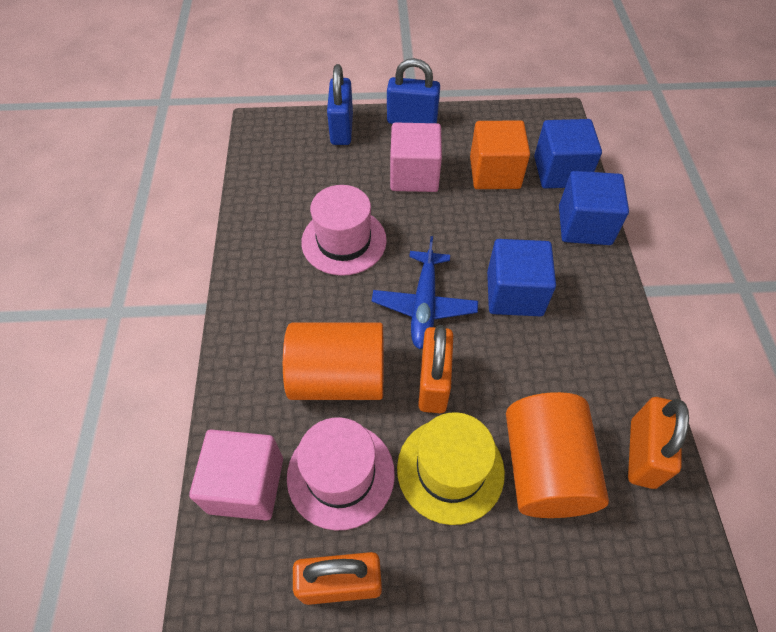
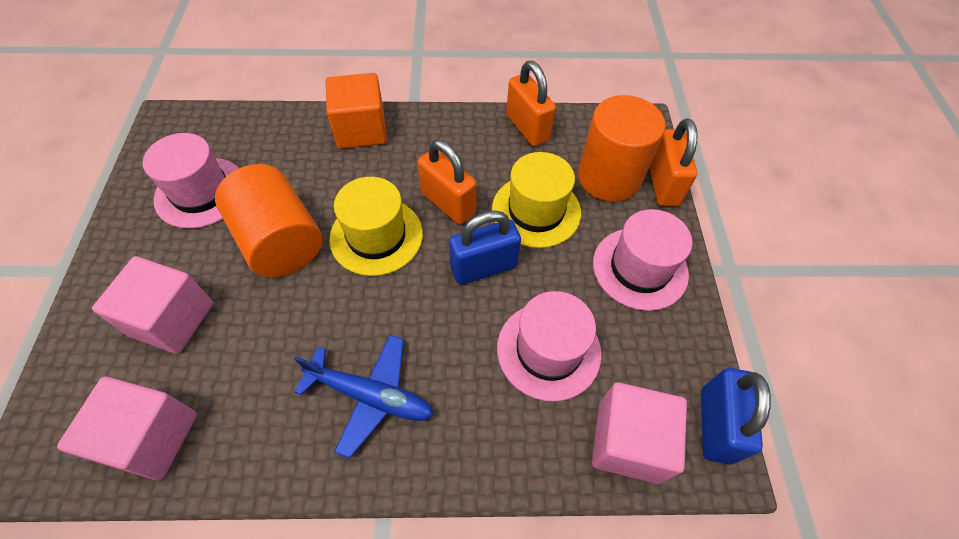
blue cube: [487,239,556,316] [534,119,602,188] [559,171,629,245] = 3 -> none = 0
pink cube: [189,429,283,520] [390,123,442,192] = 2 -> [57,377,197,480] [92,256,213,354] [592,382,687,484] = 3
pink hat: [287,417,395,531] [301,185,387,276] = 2 -> [143,133,239,229] [497,291,601,402] [593,209,692,311] = 3
yellow hat: [397,412,505,525] = 1 -> [329,177,423,276] [492,152,581,248] = 2

